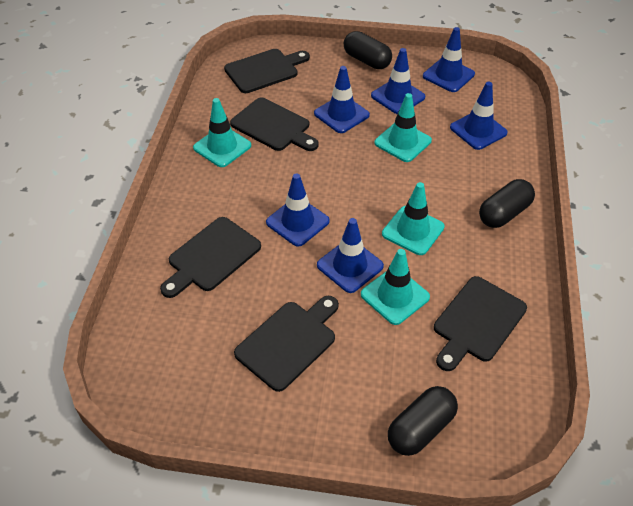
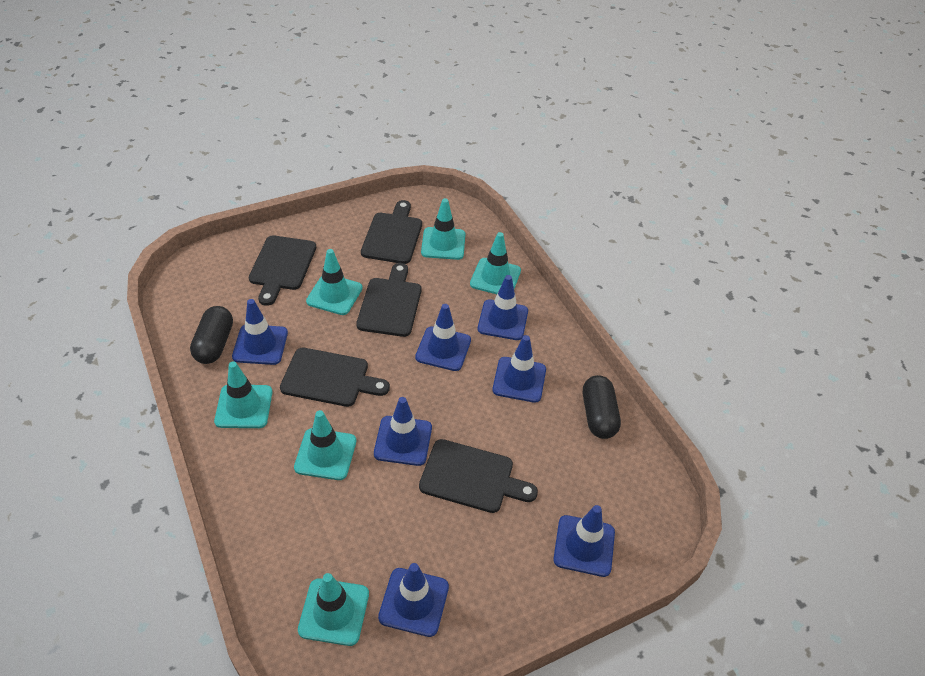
black capsule: [344,31,392,69] [388,386,458,456] [479,179,535,228] = 3 -> [190,306,233,364] [583,375,621,439] = 2
blue traffic cone: [266,173,330,247] [314,66,370,133] [317,218,384,293] [371,48,425,114] [423,27,475,92] [450,82,508,150] = 6 -> [232,299,288,365] [374,397,432,466] [378,563,449,637] [415,304,471,371] [478,275,528,340] [492,335,546,403] [553,505,615,577] = 7
turquoise traffic cone: [193,98,251,167] [361,249,430,325] [374,93,432,162] [382,182,445,255] = 4 -> [214,361,273,428] [294,410,356,480] [298,573,369,646] [306,249,363,315] [421,198,465,260] [470,232,521,294] = 6

